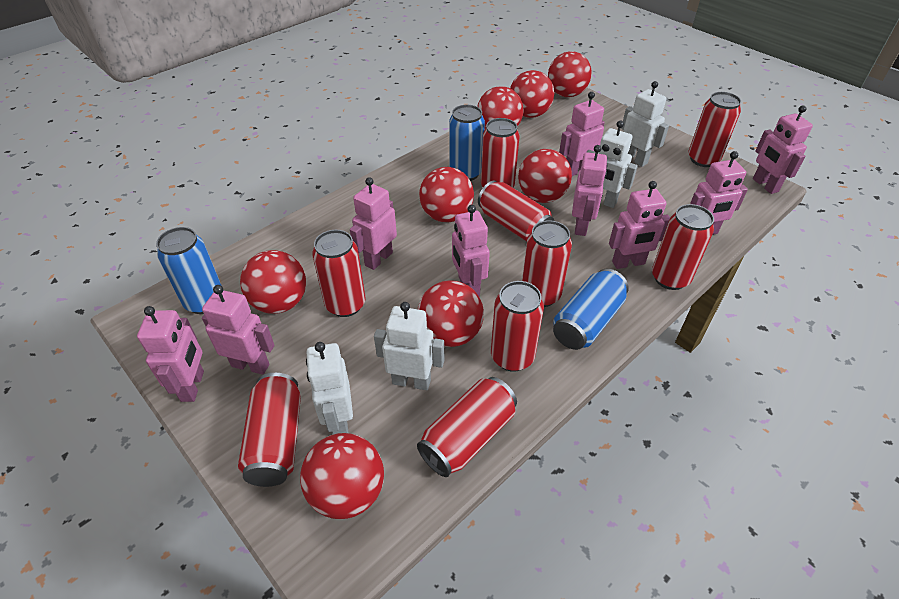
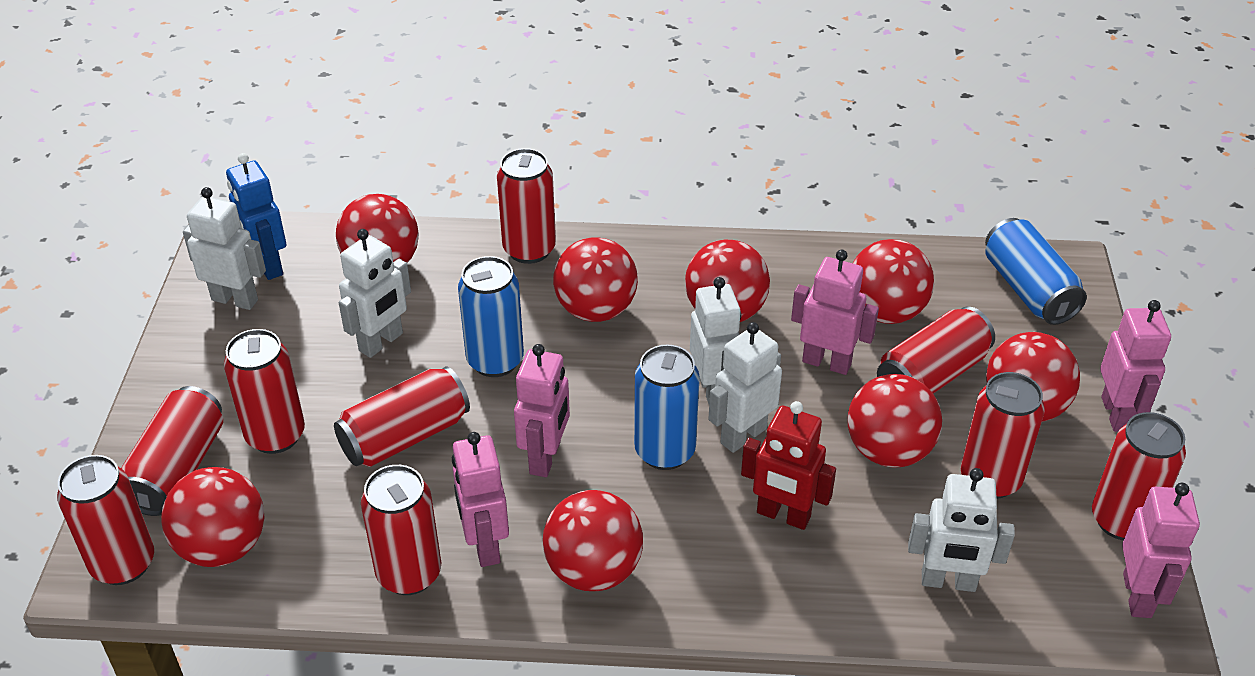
blue robot: none = 0 -> [226,153,286,280] = 1
pink robot: [137,306,204,402] [202,285,275,375] [350,177,397,270] [452,205,490,297] [559,92,605,176] [572,145,607,236] [609,181,670,269] [690,151,748,235] [753,106,813,194] = 9 -> [452,432,509,567] [514,344,570,477] [791,250,879,375] [1100,300,1171,432] [1122,483,1200,618] = 5
red robot: none = 0 -> [741,401,836,530] = 1
white robot: [306,342,353,434] [374,302,444,390] [587,121,638,208] [621,81,669,167] = 4 -> [183,187,266,310] [339,229,411,358] [690,277,741,404] [708,322,782,453] [908,468,1015,592] = 5

